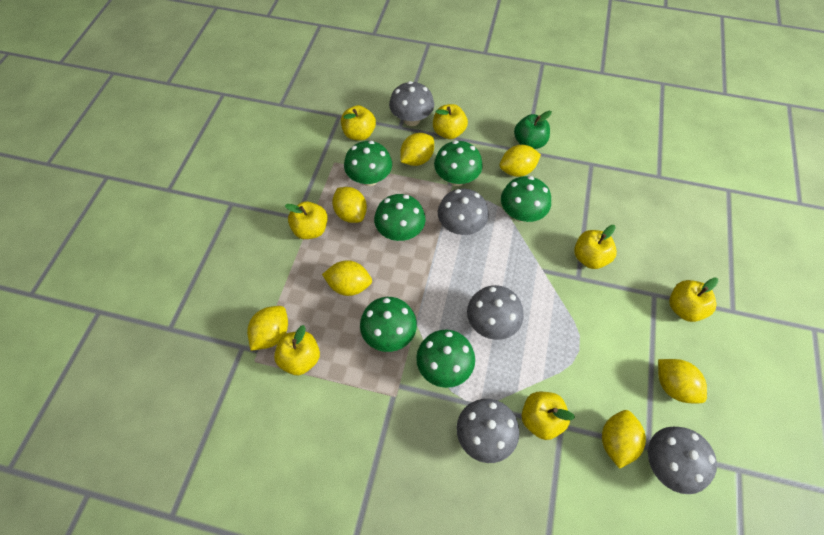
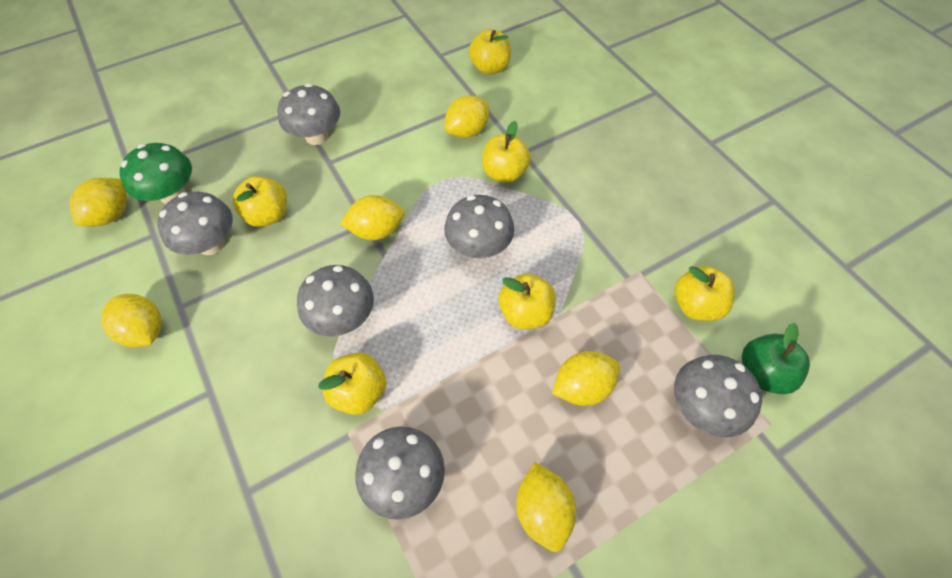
green mushroom: [344,141,392,186] [360,297,417,352] [374,194,426,241] [416,330,475,388] [434,141,483,186] [501,176,551,222] = 6 -> [119,143,192,204] = 1
grey mushroom: [389,81,434,126] [438,189,489,235] [457,399,519,463] [467,285,524,340] [648,427,717,494] = 5 -> [157,192,233,255] [278,83,340,145] [297,265,374,336] [355,426,445,520] [444,195,514,258] [674,355,762,437] = 6
yellow apple: [274,325,320,375] [285,201,328,239] [341,105,376,141] [433,104,468,139] [521,392,575,440] [574,225,617,269] [669,277,718,322] = 7 -> [233,176,287,227] [318,352,386,415] [469,29,511,75] [482,121,531,183] [499,274,556,329] [674,266,735,321] = 6
yellow lemon: [247,306,288,351] [322,260,372,296] [332,187,367,223] [400,133,434,166] [499,145,541,177] [602,410,646,469] [658,359,707,403] = 7 -> [70,178,127,226] [101,294,162,347] [340,195,405,240] [445,95,489,138] [516,462,576,552] [552,351,620,406] = 6

